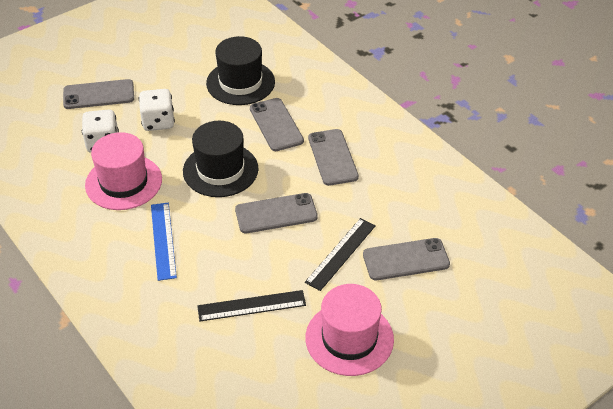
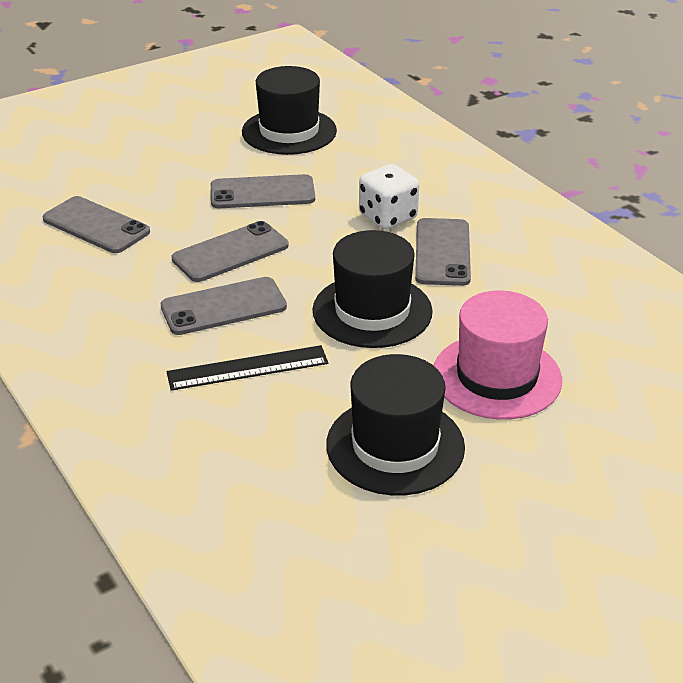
black hat: [183,121,258,197] [206,36,275,105] = 2 -> [242,66,337,155] [313,230,433,348] [326,354,465,496] = 3
black ruler: [197,290,306,321] [305,218,376,291] = 2 -> [167,345,328,391] = 1
blue ruler: [151,203,177,281] = 1 -> none = 0
pink hat: [85,132,162,210] [306,284,394,376] = 2 -> [434,290,562,420] = 1
white dice: [82,110,119,153] [139,89,175,131] = 2 -> [359,164,419,229] = 1

